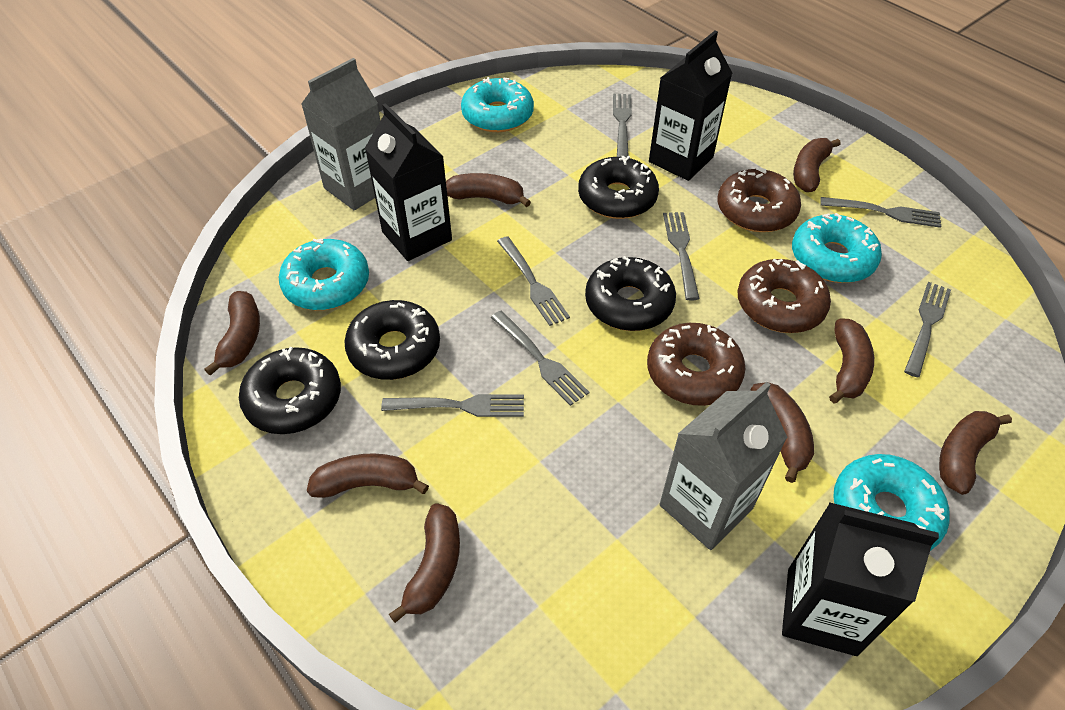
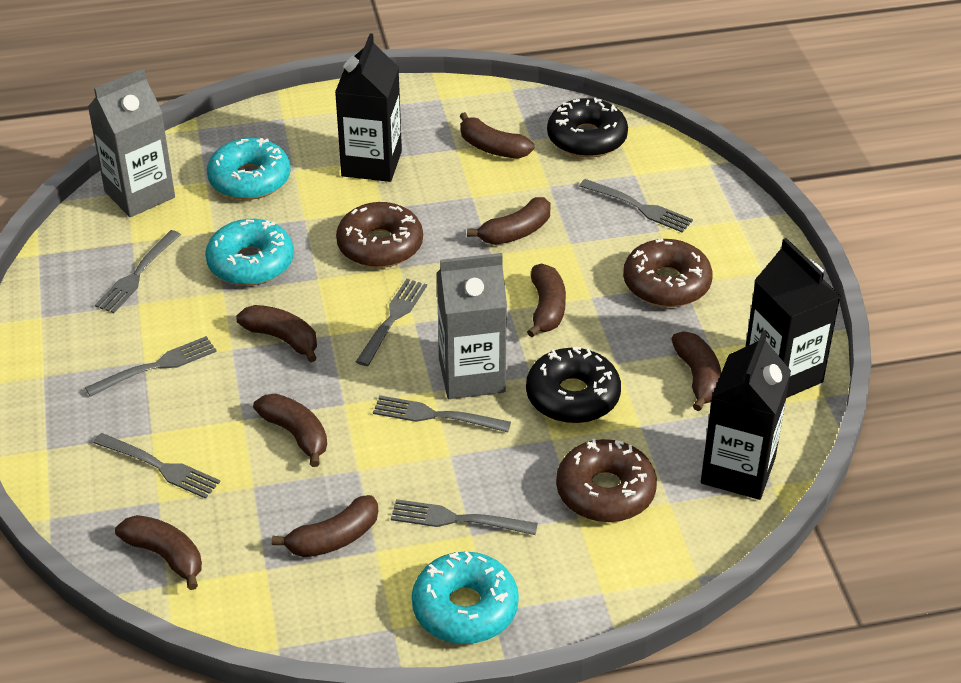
black donut: [239,347,341,434] [344,300,440,380] [578,156,659,219] [585,256,676,331] = 4 -> [526,347,621,424] [547,98,628,158] = 2
turquoise donut: [279,239,369,310] [461,77,534,132] [792,213,882,283] [833,454,950,551] = 4 -> [205,219,294,286] [207,138,291,200] [412,551,519,644] = 3

